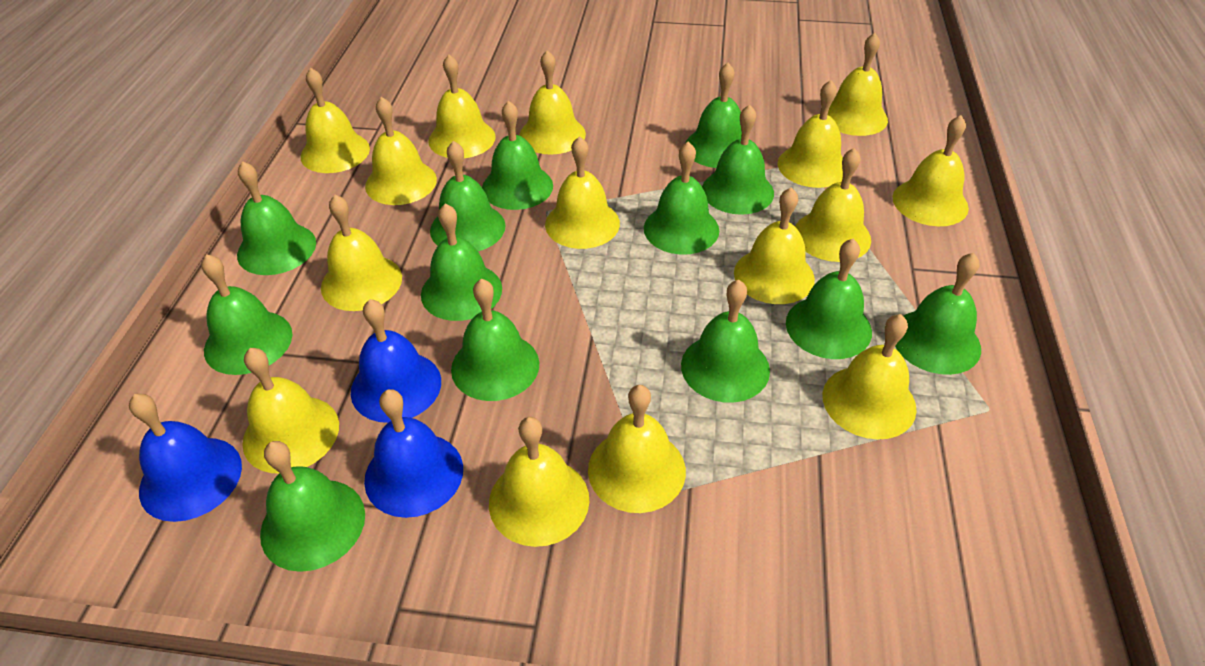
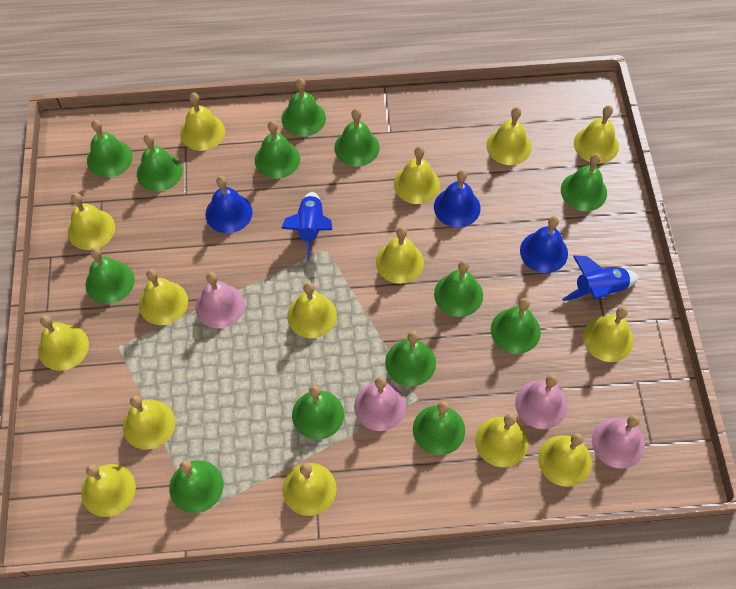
blue rocket: none = 0 -> [281,192,332,261] [562,255,639,301] = 2
pink bell: none = 0 -> [195,272,245,328] [354,377,406,431] [515,375,567,429] [592,415,645,468] = 4

